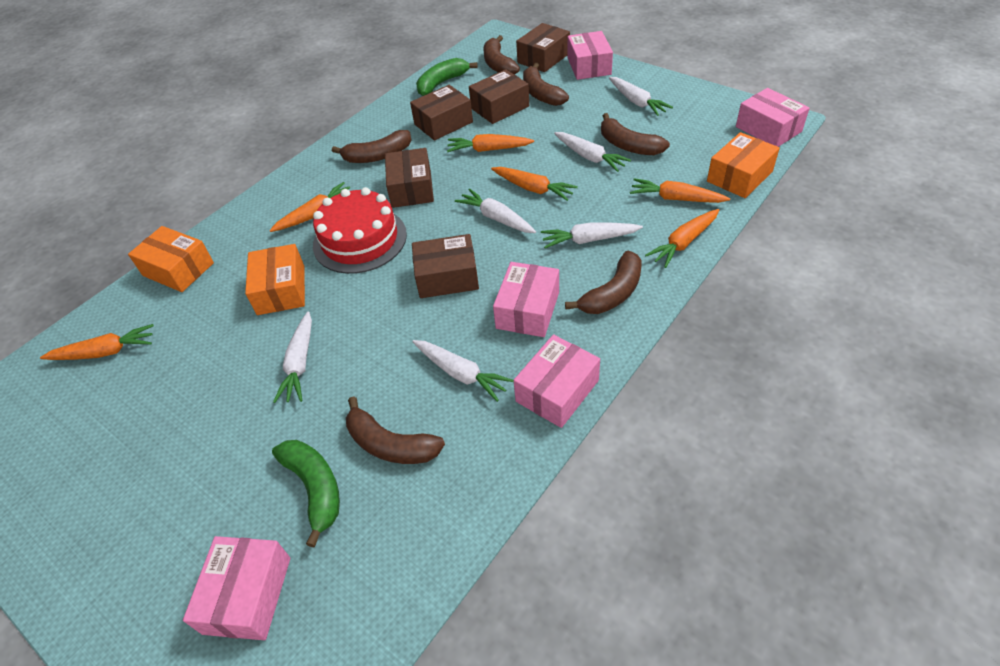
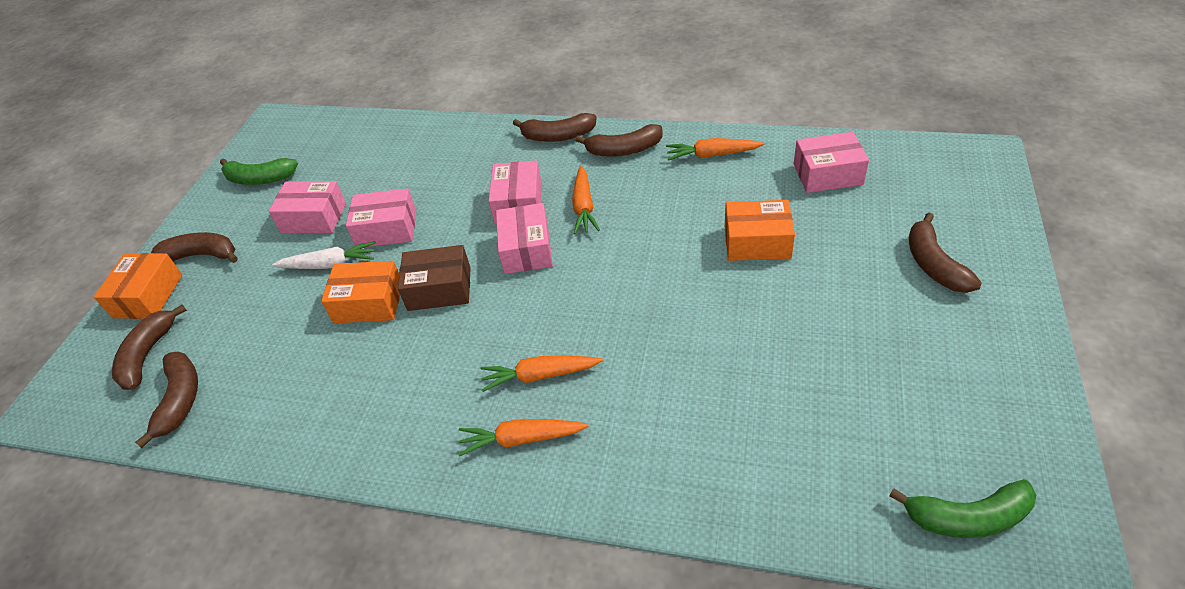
brown box: [385,148,434,208] [410,85,473,140] [412,234,479,298] [469,69,529,124] [516,23,570,72] = 5 -> [398,245,471,311] = 1
orange carrot: [40,324,154,360] [270,182,350,232] [447,134,534,152] [491,167,578,201] [630,178,730,203] [645,209,719,268] = 6 -> [458,419,588,456] [481,356,603,392] [572,166,600,234] [666,138,764,160] = 4
red cake: [313,187,407,274] = 1 -> none = 0
white carrot: [273,311,312,403] [412,340,514,402] [455,189,536,233] [541,222,643,248] [554,132,631,172] [609,77,673,116] = 6 -> [272,241,376,269] = 1

